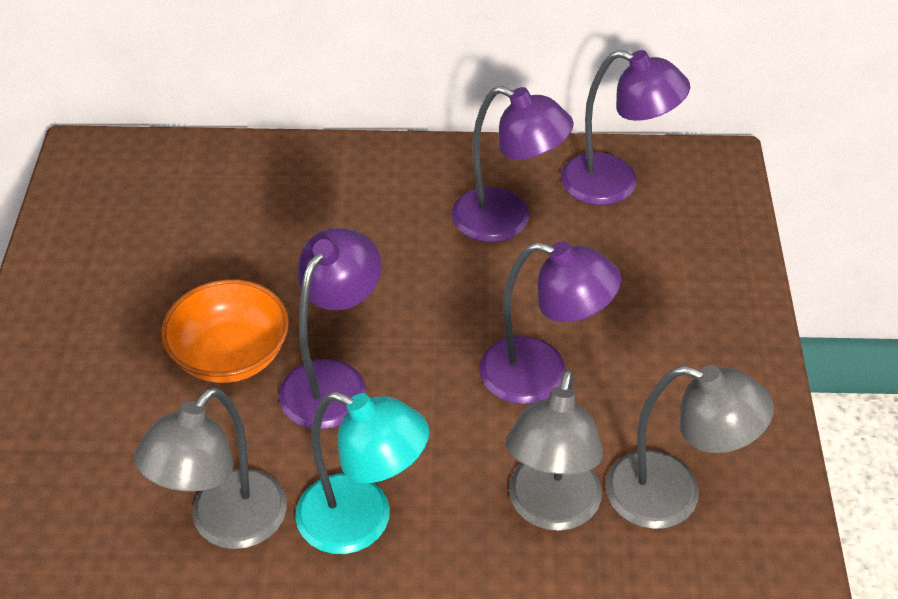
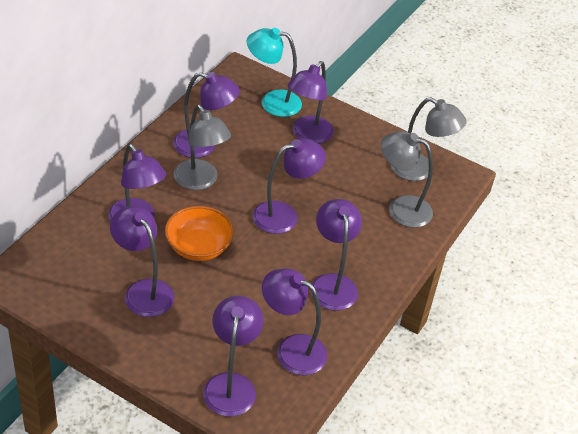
purple lamp: [279,228,382,430] [452,86,574,242] [479,241,621,404] [561,50,690,205] = 4 -> [108,144,166,222] [110,206,174,317] [173,72,240,158] [203,296,264,417] [253,138,326,234] [262,268,327,375] [288,61,334,144] [311,199,362,311] = 8

